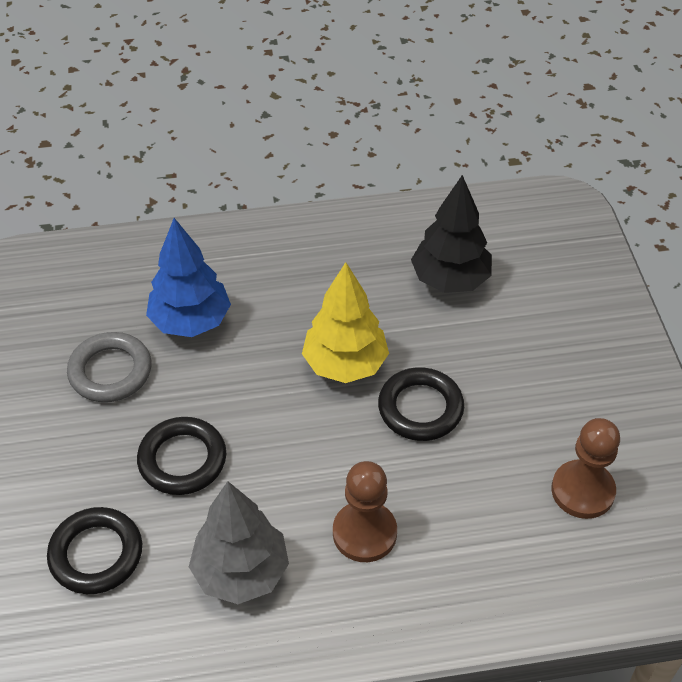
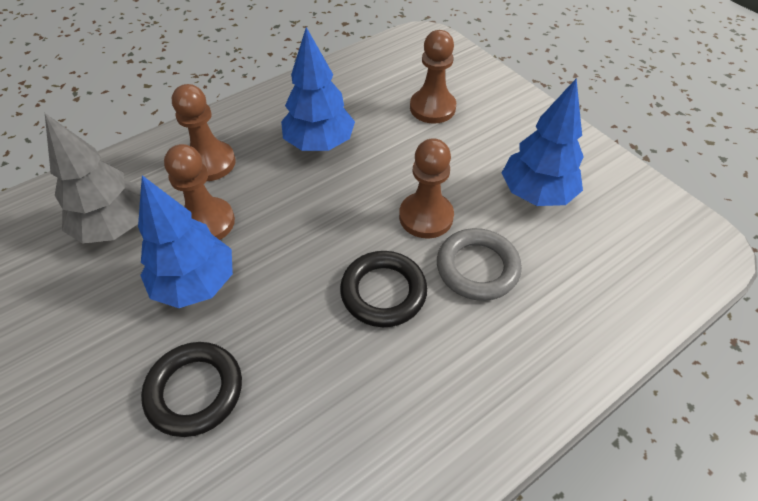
black ring: [47,507,142,594] [137,417,226,495] [378,367,464,441] = 3 -> [141,342,242,437] [340,251,427,327] = 2
black tree: [411,175,492,293] = 1 -> none = 0
blue tree: [146,218,231,337] = 1 -> [138,175,233,308] [281,27,355,151] [502,78,584,206] = 3
brown pawn: [333,461,397,562] [551,418,620,519] = 2 -> [164,144,235,240] [172,84,236,181] [399,138,454,238] [410,30,456,124] = 4
yellow tree: [302,262,389,383] = 1 -> none = 0

